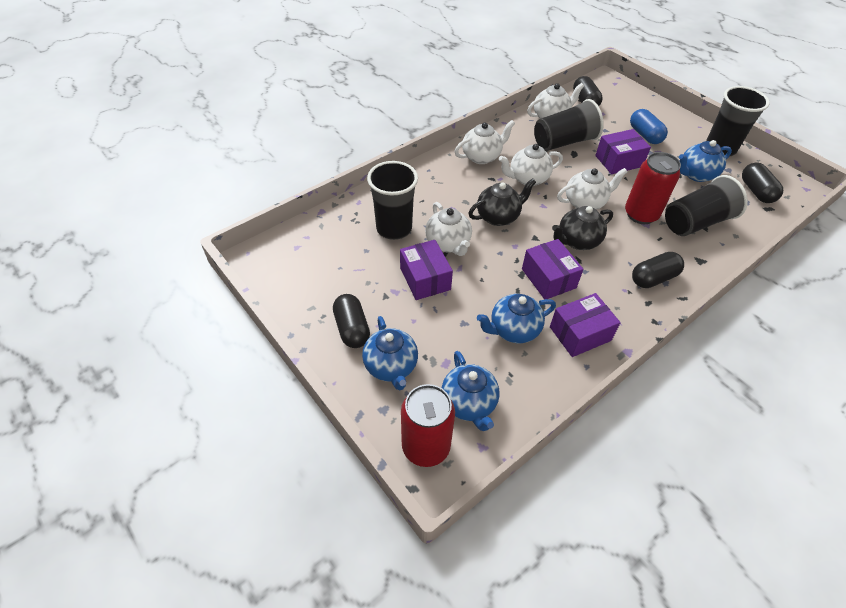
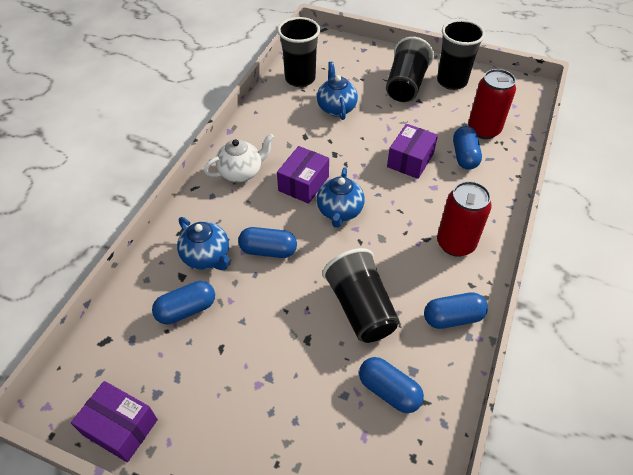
black capsule: [333,294,370,348] [573,76,603,106] [632,252,684,288] [742,163,783,203] = 4 -> none = 0
black teapot: [468,178,536,226] [552,206,613,250] = 2 -> none = 0
blue capsule: [630,109,668,144] = 1 -> [152,281,215,324] [238,227,297,258] [359,357,424,413] [424,292,488,329] [453,126,482,170] = 5
blue teapot: [362,316,418,391] [441,351,500,431] [477,294,556,343] [679,140,732,182] = 4 -> [177,217,230,270] [317,61,358,120] [317,167,365,228] = 3
purple box: [400,240,453,300] [522,239,583,300] [550,293,621,357] [595,129,651,174] = 4 -> [71,381,158,462] [277,146,329,204] [387,124,438,179] = 3
white teapot: [425,202,472,256] [455,120,515,164] [499,144,563,186] [527,83,584,119] [557,168,627,210] = 5 -> [204,133,274,182] = 1

